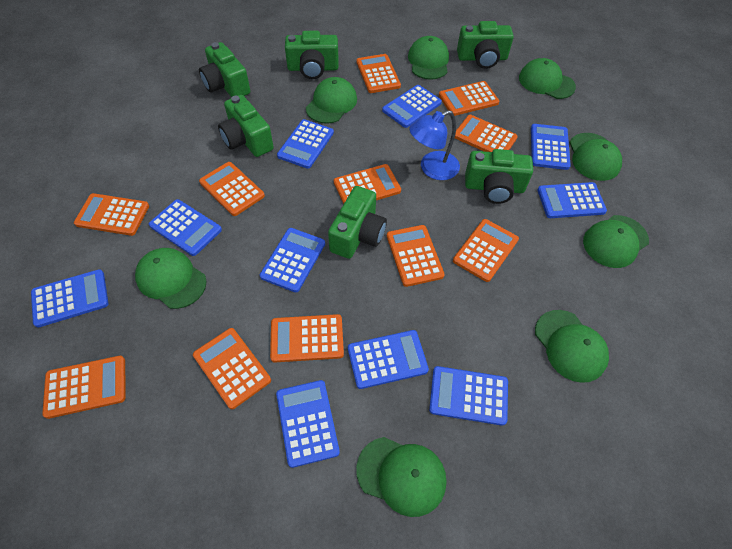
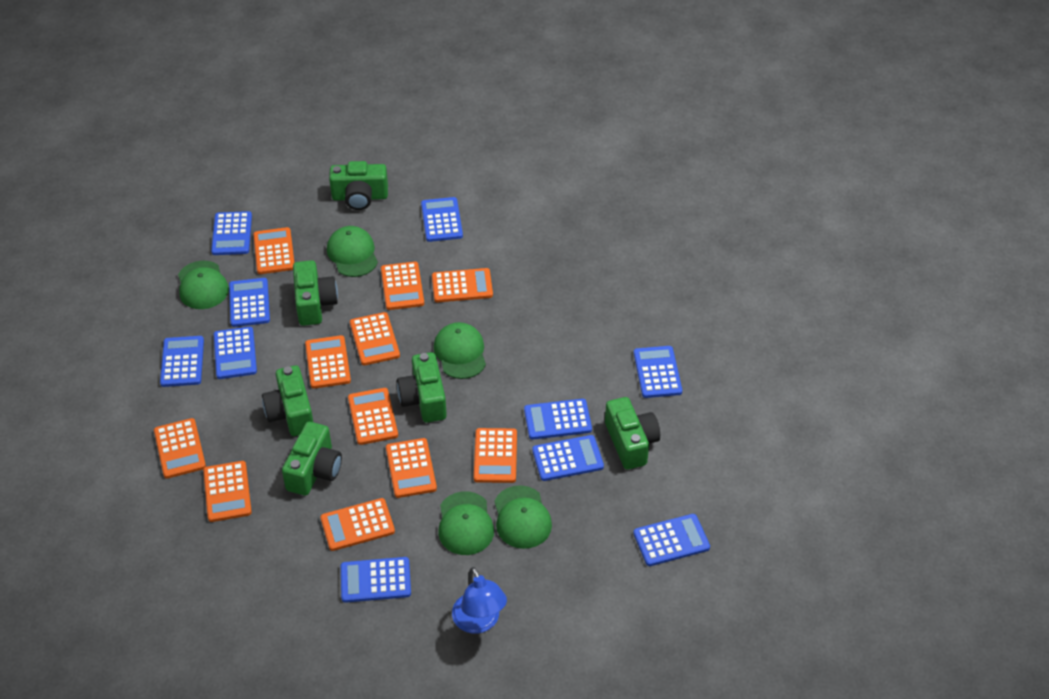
green cap: [135,248,207,309] [306,77,357,124] [356,437,447,517] [408,36,449,80] [519,58,576,99] [535,310,609,383] [570,133,622,181] [583,215,649,268] = 8 -> [178,260,229,309] [327,226,378,277] [434,322,486,379] [438,491,494,555] [494,485,552,549] = 5

